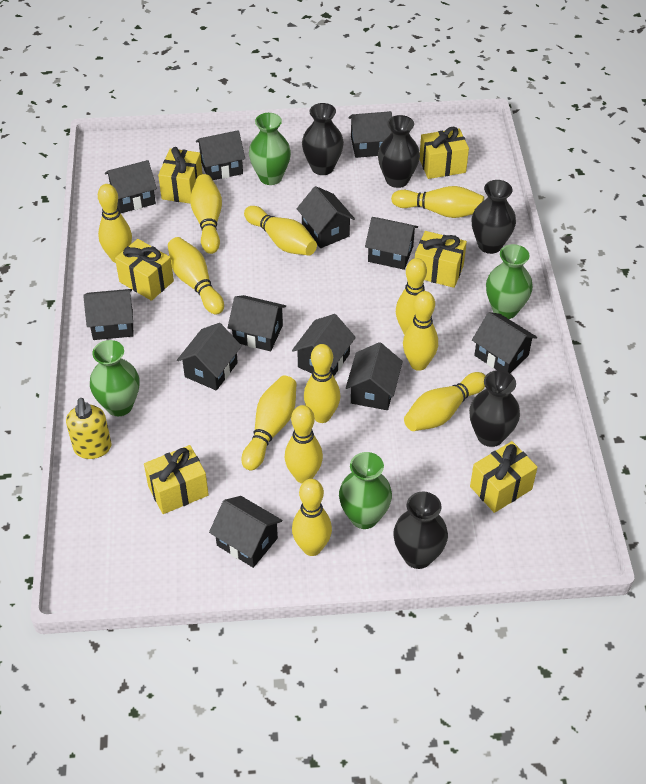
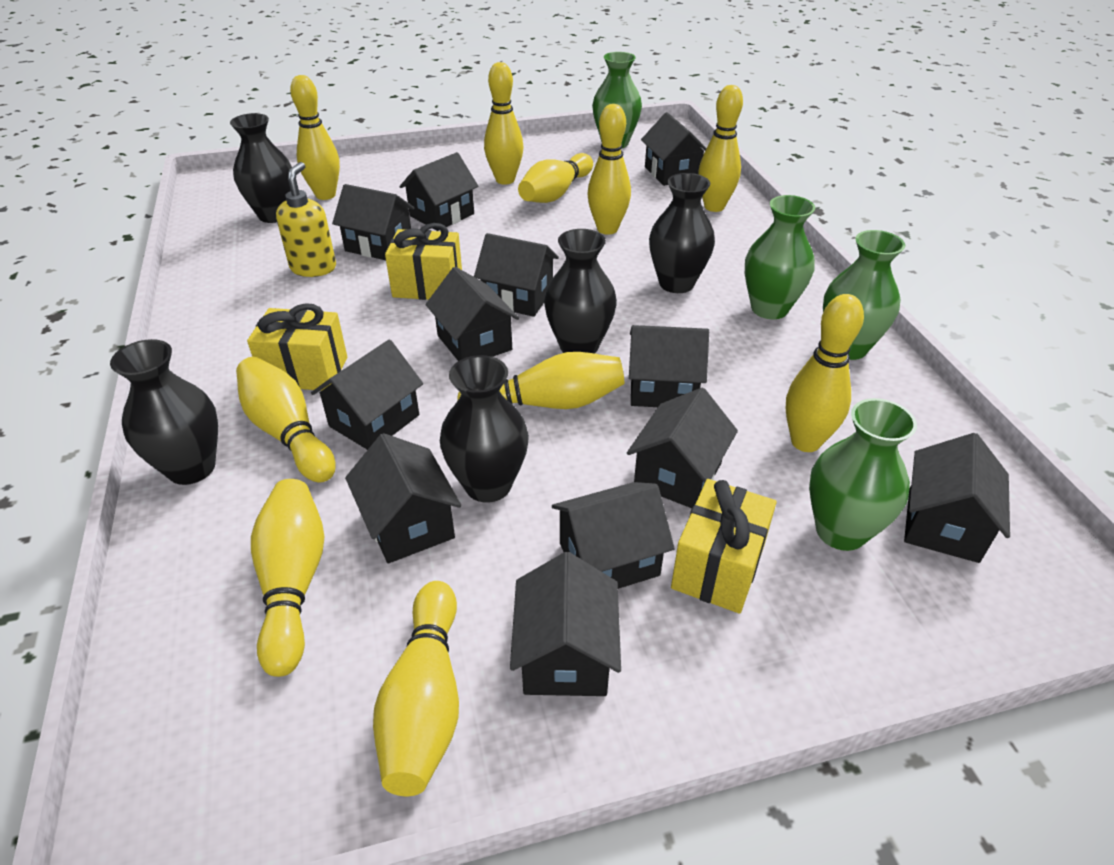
yellow bowling pin: [98,184,132,263] [168,237,224,314] [190,174,222,254] [241,376,297,470] [244,206,317,256] [285,405,323,483] [292,479,332,556] [304,344,341,423] [391,186,484,218] [396,258,427,335] [403,291,438,371] [404,372,485,431] = 12 -> [236,357,336,483] [251,479,324,677] [290,75,340,200] [373,581,459,796] [457,352,624,409] [484,62,523,184] [518,153,593,203] [587,104,631,235] [698,85,743,212] [786,294,864,452] = 10
yellow gift: [115,239,174,301] [144,445,209,514] [158,147,202,203] [415,231,467,288] [419,127,469,179] [470,441,537,513] = 6 -> [247,303,347,391] [385,223,462,300] [671,479,777,614] = 3

